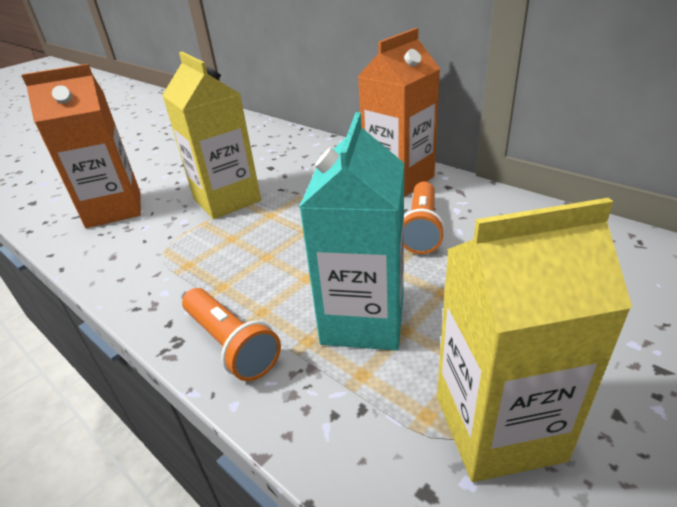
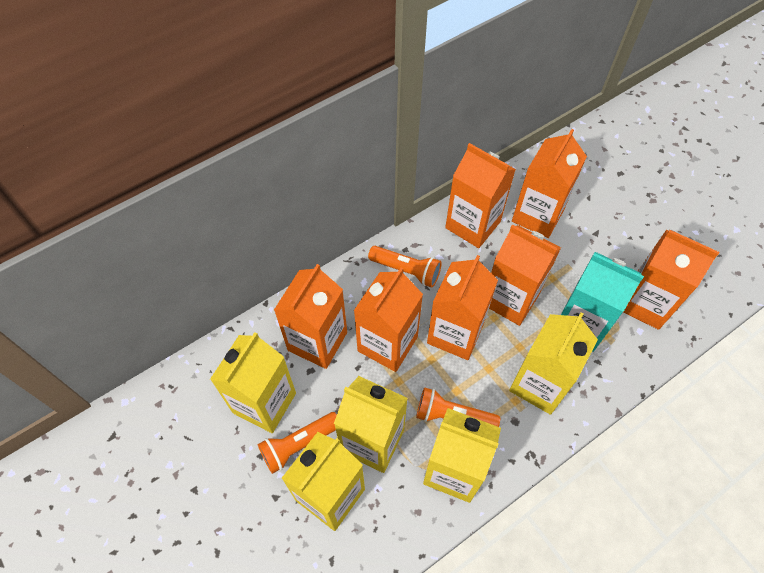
orange carton: [21,64,141,228] [358,28,440,197] = 2 -> [274,264,347,369] [354,268,423,372] [427,255,498,360] [445,143,516,248] [489,225,561,326] [512,129,587,238] [624,229,719,330] = 7
orange flashlight: [182,288,281,381] [404,181,445,254] = 2 -> [258,412,337,474] [368,246,442,288] [416,387,500,427] = 3
yellow carton: [162,52,261,219] [437,198,632,482] = 2 -> [210,332,296,433] [281,432,365,531] [334,376,408,473] [423,408,501,503] [509,313,598,415] = 5

